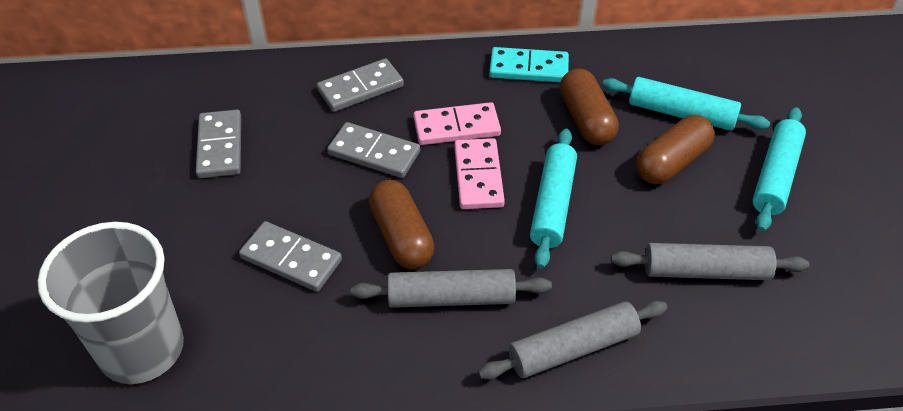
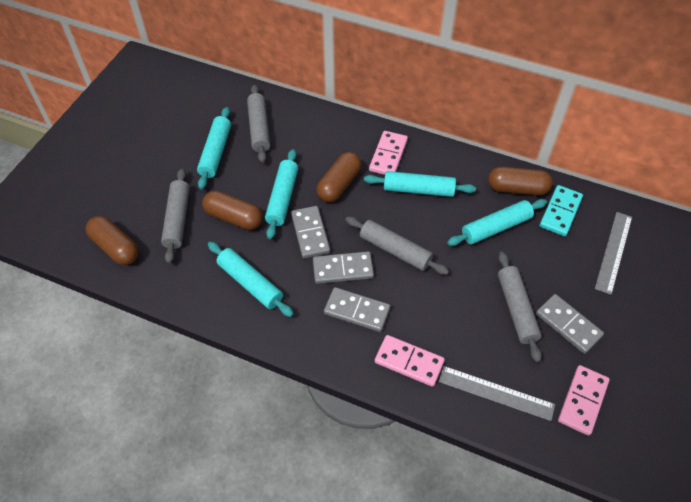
brown capsule: [369,180,435,269] [560,68,619,145] [636,115,715,184] = 3 -> [86,216,139,265] [202,191,263,230] [316,152,361,202] [488,167,553,195] = 4
grey cup: [38,222,184,384] = 1 -> none = 0
grey rolling pin: [351,269,552,308] [478,301,668,380] [611,243,810,280] = 3 -> [161,168,190,264] [247,85,270,163] [345,217,449,275] [498,251,542,362] = 4
grey ruler: none = 0 -> [438,366,555,421] [595,212,632,295] = 2
pink domino: [413,102,501,145] [454,138,505,209] = 2 -> [369,131,408,175] [375,335,445,387] [558,365,610,436] = 3
turquoise rolling pin: [530,129,577,269] [602,77,770,131] [752,107,806,232] = 3 -> [197,107,231,189] [208,242,294,317] [265,149,298,239] [364,171,476,197] [447,199,547,246] = 5

